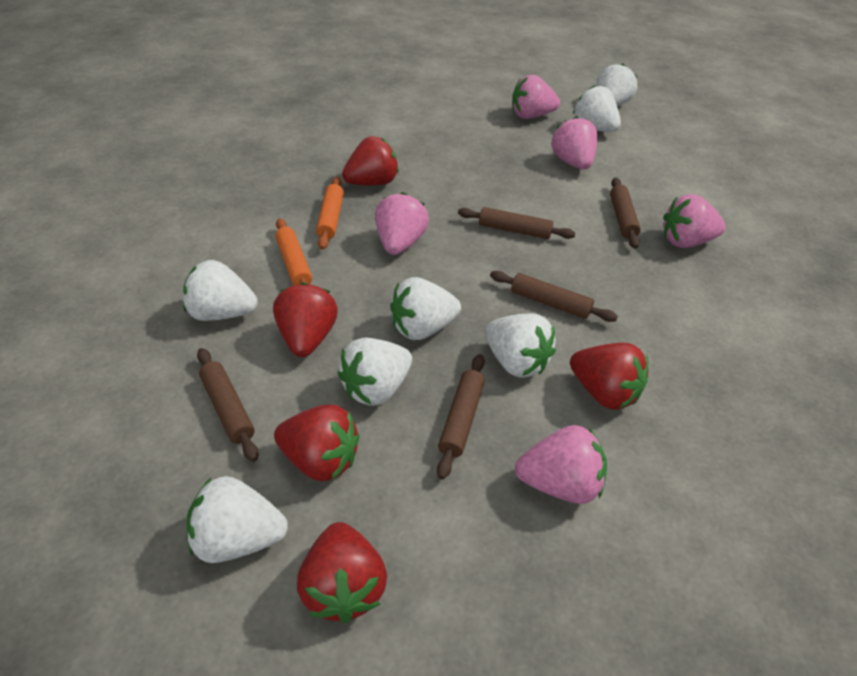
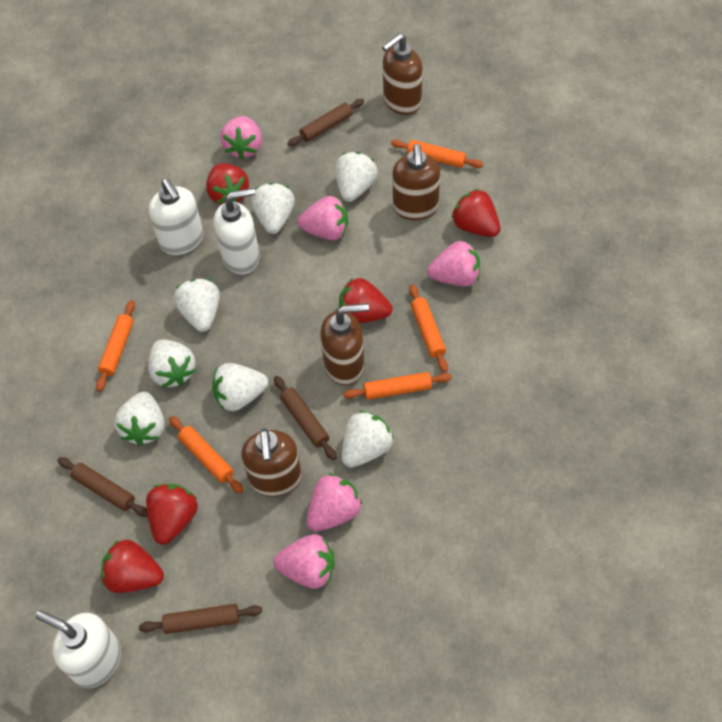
brown rolling pin: [197,348,259,462] [437,354,485,480] [458,207,575,239] [490,271,618,322] [610,177,641,249] = 5 -> [57,457,148,517] [139,604,262,634] [274,376,337,460] [287,99,364,146] = 4
brown soap dispenser: none = 0 -> [241,429,302,497] [320,303,369,386] [382,34,423,115] [393,144,440,220] = 4
orange rolling pin: [275,218,312,285] [316,177,344,250] = 2 -> [96,300,135,392] [169,416,243,493] [343,372,452,400] [391,140,483,168] [409,284,448,372] = 5
white soap dispenser: none = 0 -> [35,610,121,688] [149,179,203,255] [214,188,260,274] = 3

